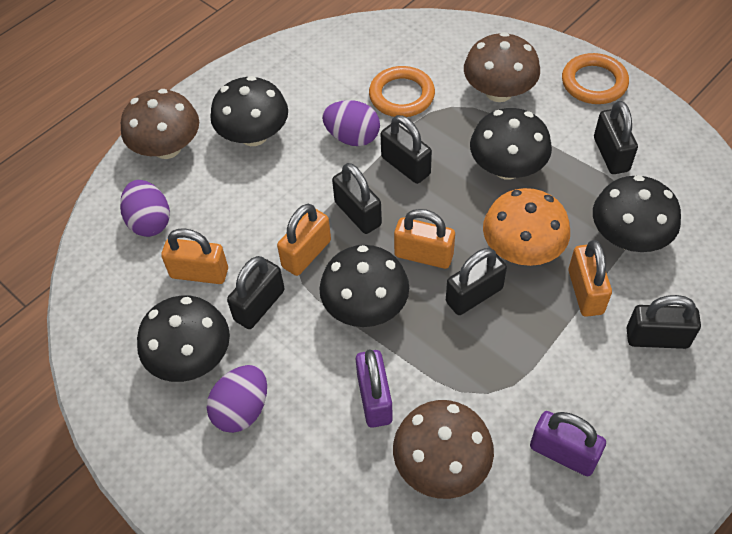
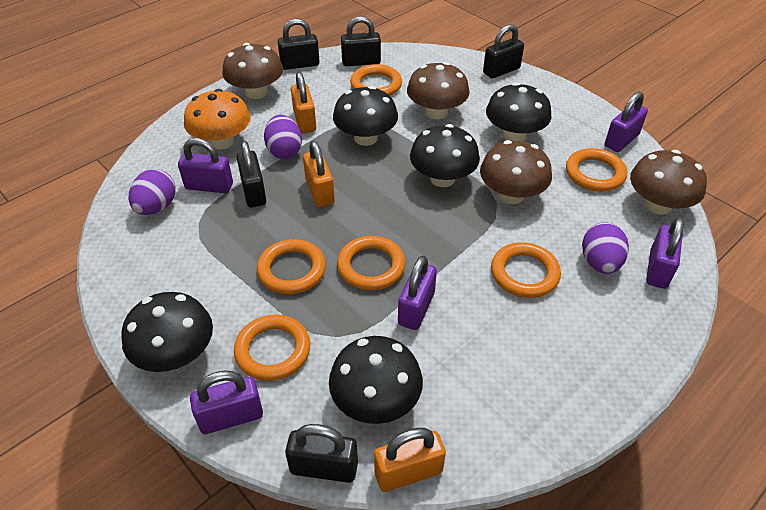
black padlock: [227,256,285,329] [332,163,382,234] [381,115,432,184] [446,248,507,315] [594,101,638,174] [626,295,701,349] = 6 -> [237,141,266,207] [278,19,320,70] [285,424,358,483] [341,16,381,66] [483,24,524,79] = 5
brown mushroom: [121,89,199,159] [393,400,494,499] [464,32,540,102] = 3 -> [222,43,283,99] [407,62,470,119] [480,140,552,204] [630,150,707,215] = 4
orange padlock: [161,229,228,284] [277,204,331,276] [394,209,455,269] [568,240,612,317] = 4 -> [291,72,316,133] [303,141,335,207] [374,428,446,492] = 3
orange ring: [369,66,435,117] [562,53,629,104] = 2 -> [234,315,310,381] [257,239,326,294] [337,236,406,290] [350,64,402,96] [491,242,561,298] [566,148,627,192] = 6
purple padlock: [356,349,393,428] [530,411,606,476] = 2 -> [178,138,233,193] [190,371,263,434] [398,256,437,330] [605,92,648,152] [646,217,684,289] = 5

